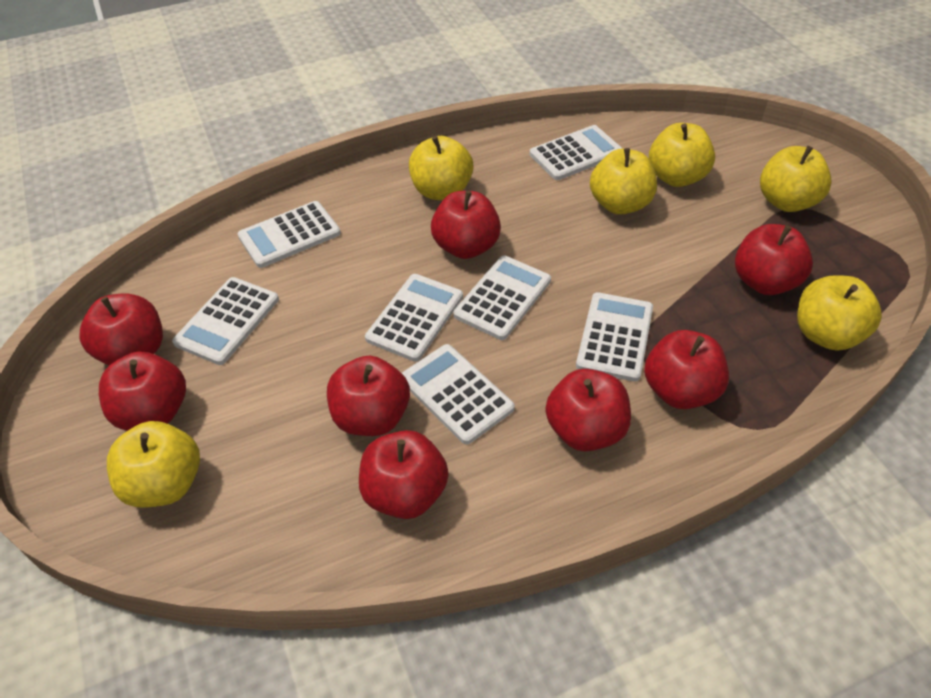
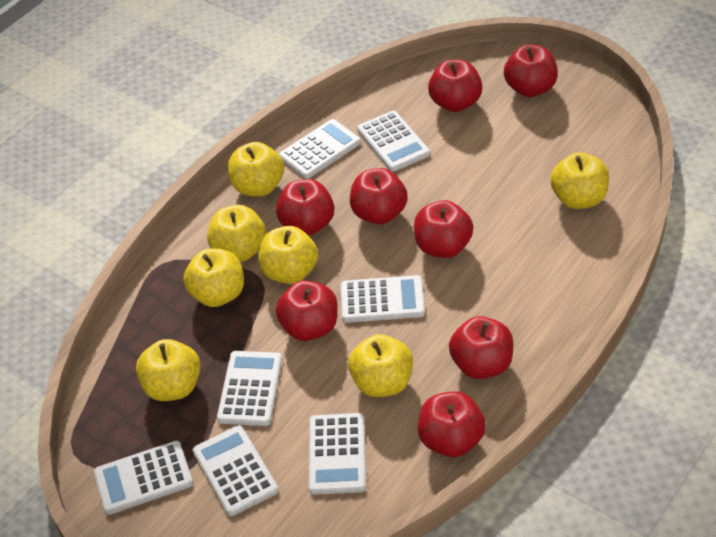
yellow apple: [107,421,200,508] [409,136,474,200] [590,148,657,215] [649,123,715,187] [760,146,832,212] [797,275,882,350] = 6 -> [136,339,201,401] [183,249,244,307] [208,205,266,262] [228,142,284,196] [258,226,318,284] [348,334,413,397] [550,152,609,209] = 7

